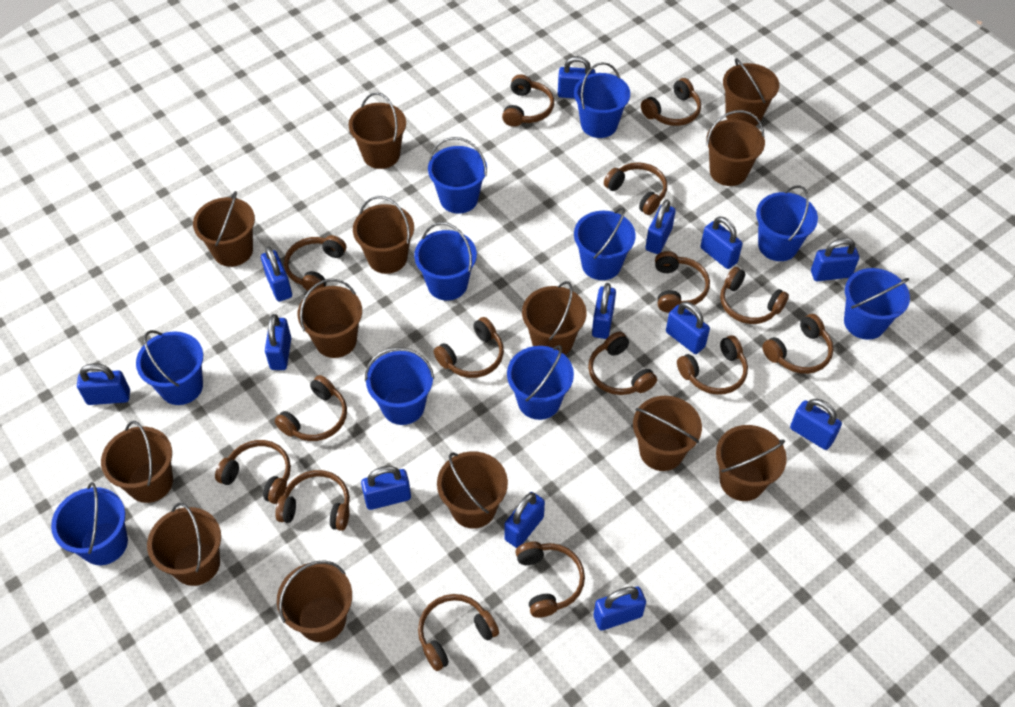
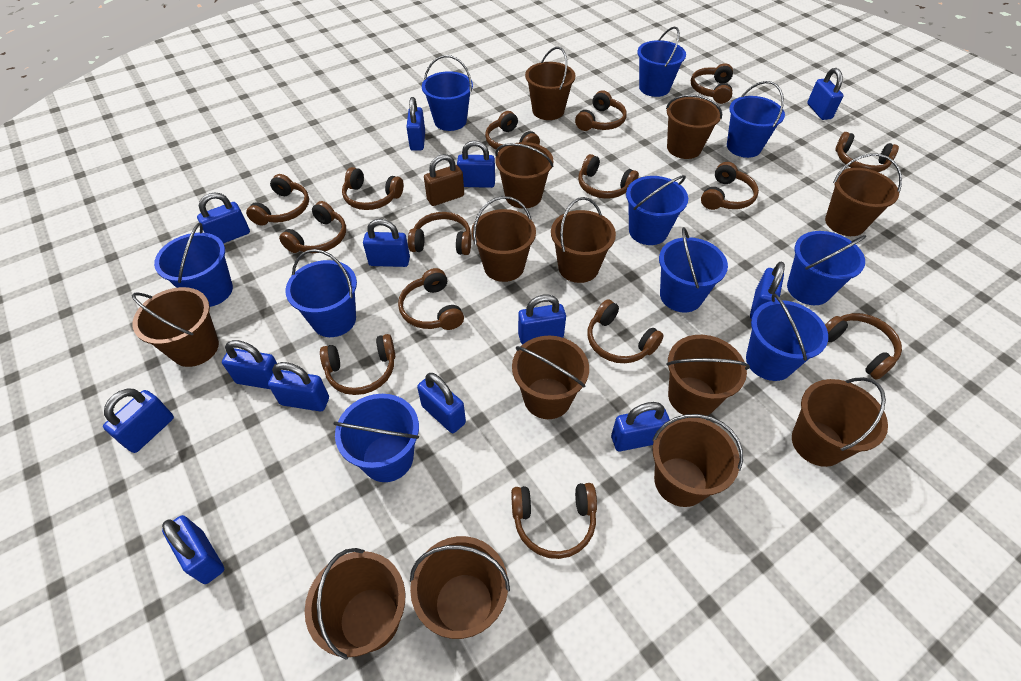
brown padlock: none = 0 -> [424,154,464,206] = 1

